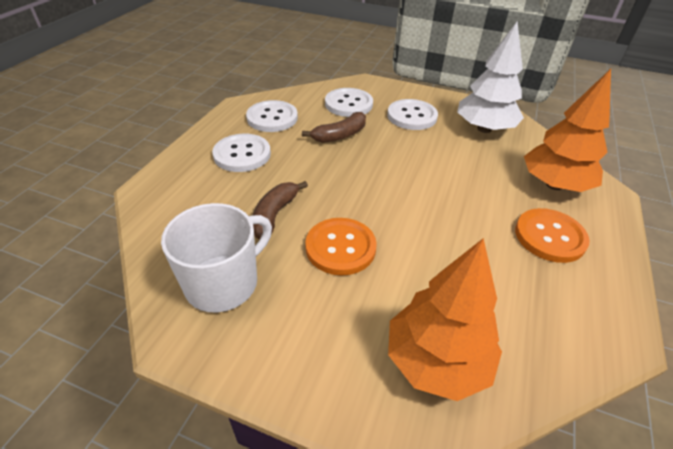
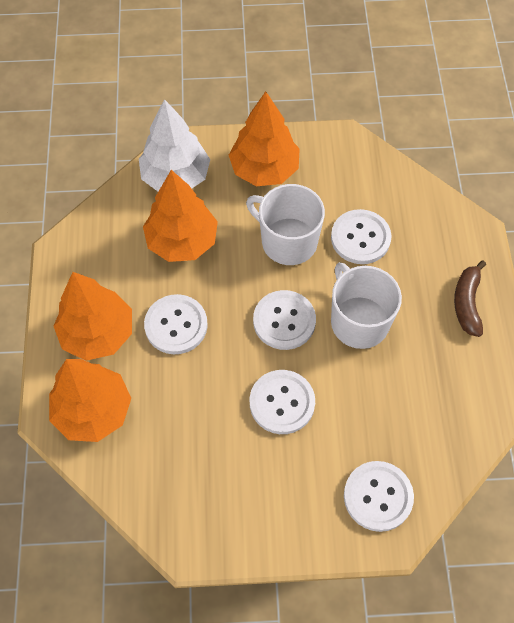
brown banana: [253,181,308,239] [302,112,366,143] = 2 -> [454,260,486,337] = 1
orange button: [305,218,377,276] [515,208,590,263] = 2 -> none = 0
orange tree: [388,238,502,401] [524,69,611,192] = 2 -> [49,359,131,442] [54,272,132,361] [143,170,218,262] [229,91,300,186] = 4
white button: [212,134,271,172] [246,100,298,132] [325,88,373,117] [387,99,438,130] = 4 -> [144,294,208,354] [250,370,315,434] [253,290,316,350] [331,209,392,264] [344,461,414,532] = 5
white mug: [161,203,272,312] = 1 -> [246,184,325,265] [331,262,402,349] = 2

